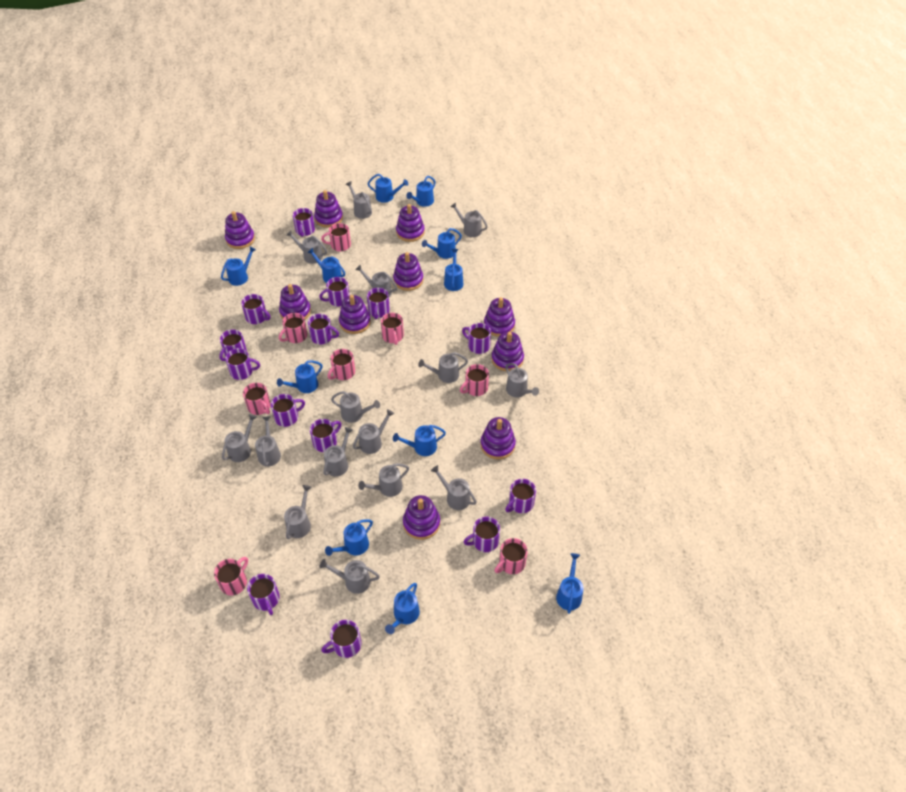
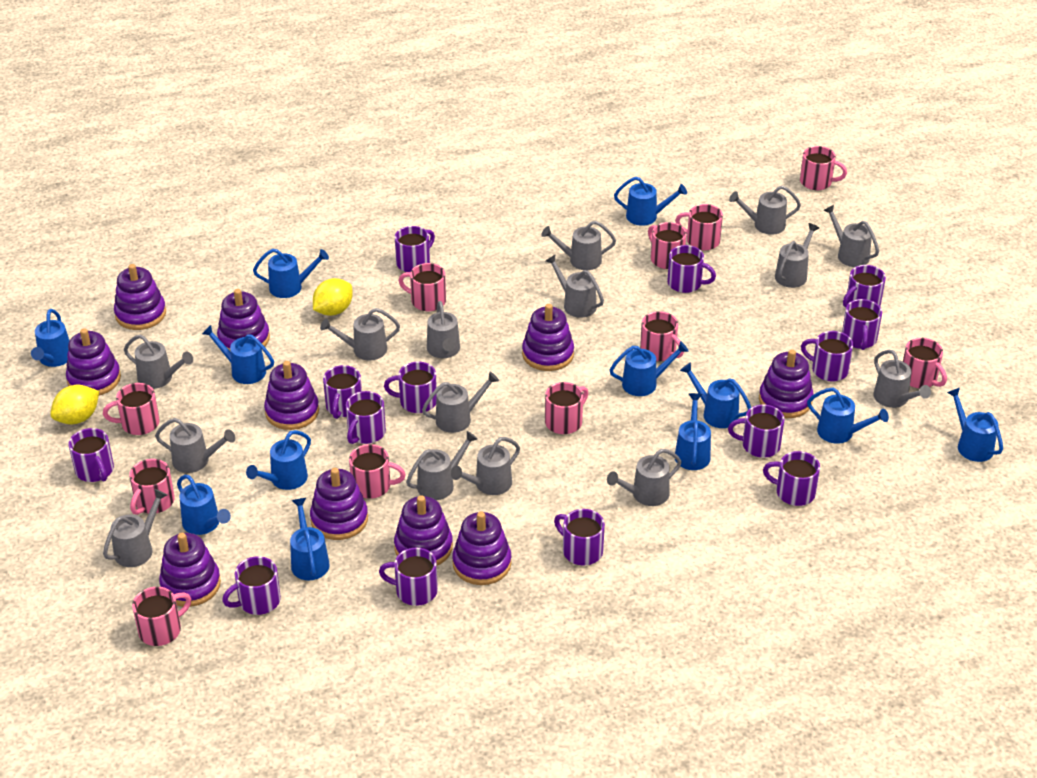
blue watering can: [221,247,256,286] [277,360,322,393] [307,248,345,283] [325,519,373,556] [368,174,408,203] [385,583,420,634] [393,425,446,456] [406,176,436,207] [422,228,462,259] [444,249,463,291] [556,553,583,614] = 11 -> [31,309,70,367] [177,475,231,535] [202,325,274,384] [246,430,311,490] [253,249,329,298] [290,498,330,580] [610,341,689,396] [614,177,687,226] [675,393,711,470] [680,363,751,428] [807,388,889,444] [947,388,1003,462] = 12
pink mug: [214,557,248,595] [243,383,271,415] [279,313,308,343] [321,223,351,251] [328,349,355,380] [381,313,404,345] [460,364,489,396] [495,538,528,574] = 8 -> [103,383,160,435] [129,459,175,515] [132,587,191,646] [349,444,406,499] [398,263,446,311] [545,382,589,434] [640,311,684,361] [648,222,687,269] [675,204,723,250] [800,146,847,190] [903,338,947,388] = 11
yellow lemon: none = 0 -> [50,385,99,424] [313,278,353,316] = 2

